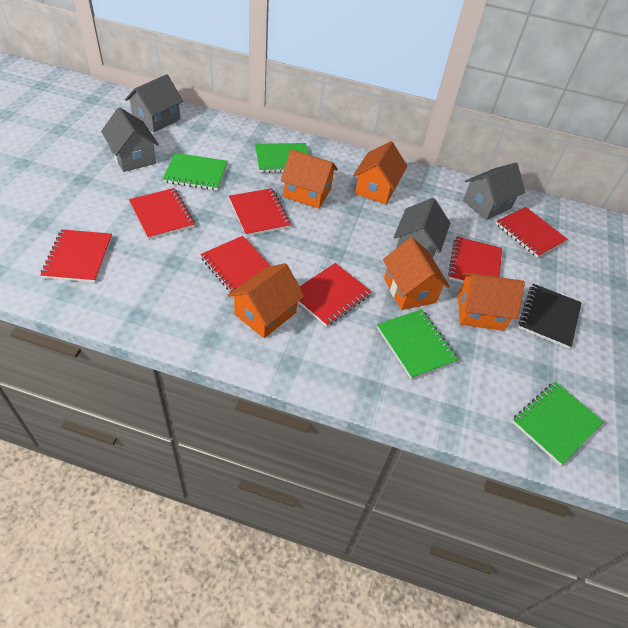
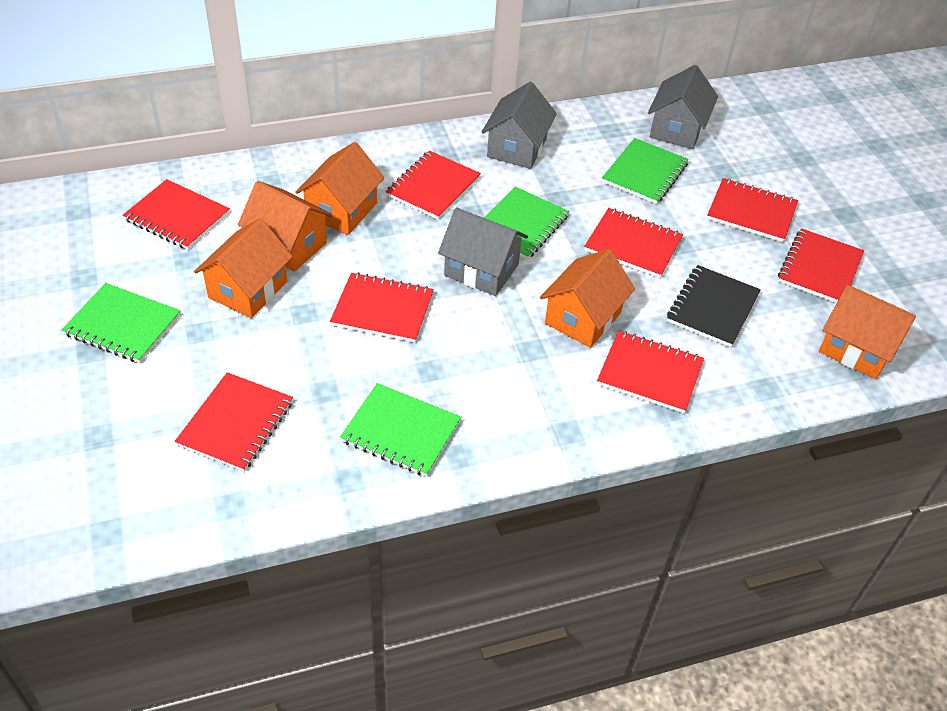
grey house: [101,107,159,172] [125,74,183,132] [394,198,450,258] [463,163,525,220] = 4 -> [438,208,528,296] [482,82,557,169] [648,65,718,149] = 3
red notebook: [41,229,112,282] [129,188,195,240] [200,236,271,293] [229,188,291,236] [298,263,372,327] [448,236,502,283] [496,207,568,258] = 7 -> [123,179,230,250] [175,372,293,472] [330,272,434,343] [386,151,481,219] [584,208,683,278] [597,330,704,413] [707,178,798,242] [778,228,864,303] = 8

